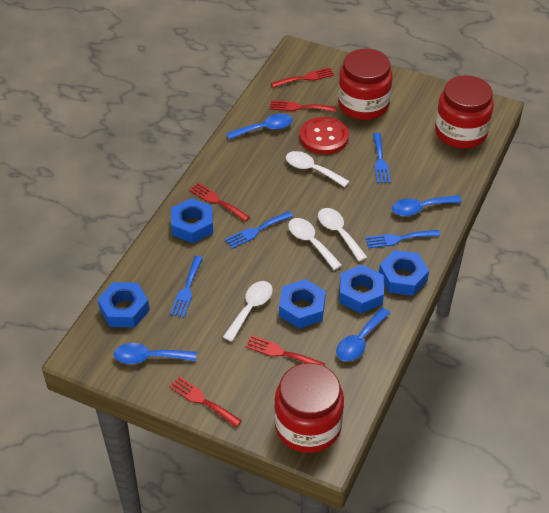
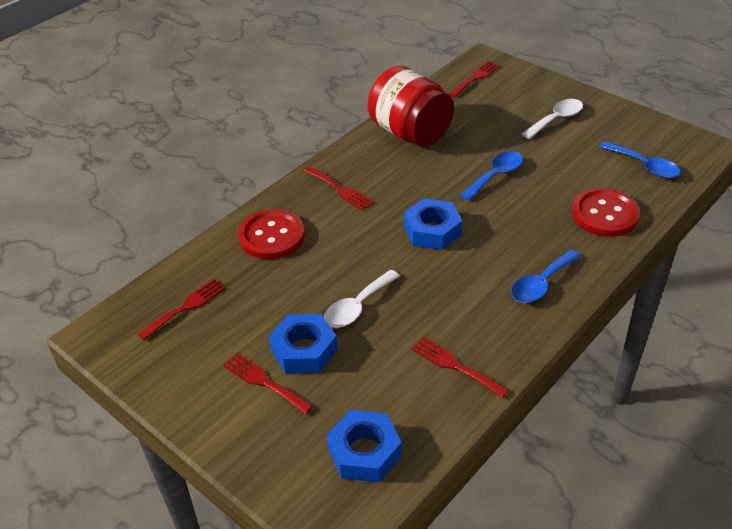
blue fork: [170,256,203,317] [225,211,293,249] [365,230,440,249] [373,133,390,183] = 4 -> none = 0
blue nut: [98,282,150,327] [171,198,213,243] [279,279,326,329] [339,265,384,313] [379,250,429,296] = 5 -> [269,314,338,373] [327,410,402,482] [404,198,462,250] = 3
blue spoon: [114,343,197,364] [226,114,292,140] [336,308,390,361] [392,195,462,216] = 4 -> [460,151,523,201] [511,250,581,303] [600,141,680,178] = 3
red button: [300,117,349,154] = 1 -> [238,209,305,259] [572,188,640,237] = 2
red jar: [274,363,344,453] [338,49,392,120] [435,75,494,149] = 3 -> [368,66,454,146] = 1
white spoon: [223,281,273,342] [286,151,350,187] [288,218,342,270] [318,208,367,262] = 4 -> [324,270,400,328] [522,99,583,139] = 2

